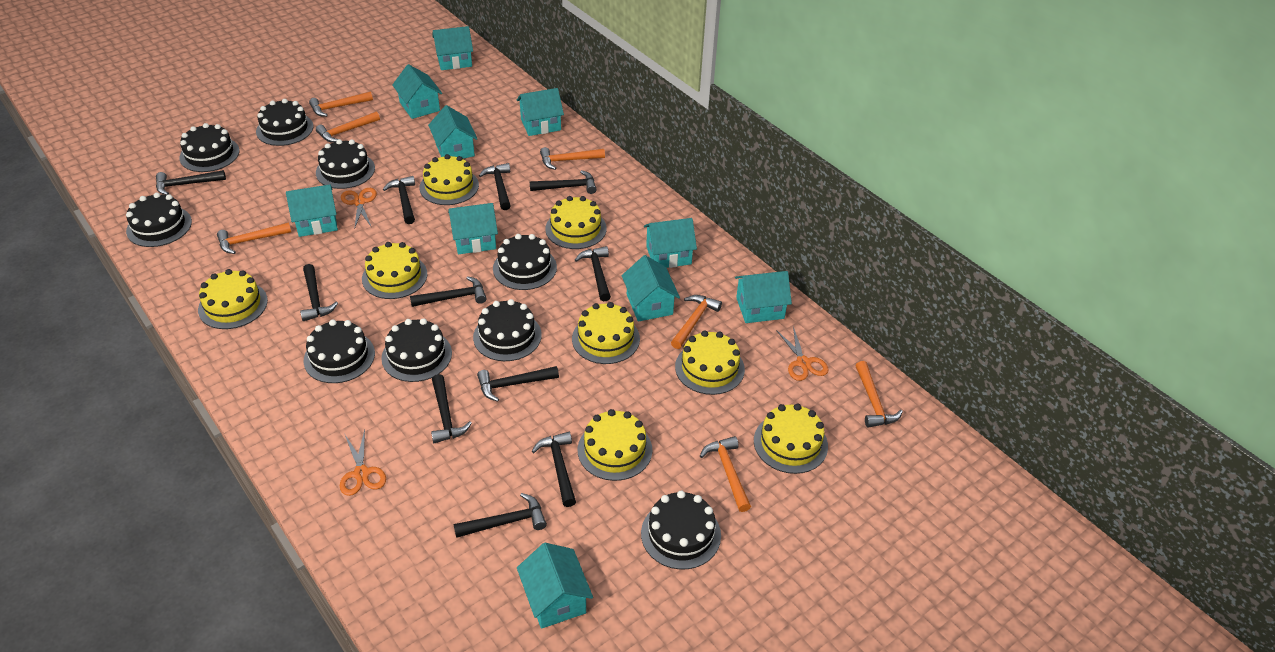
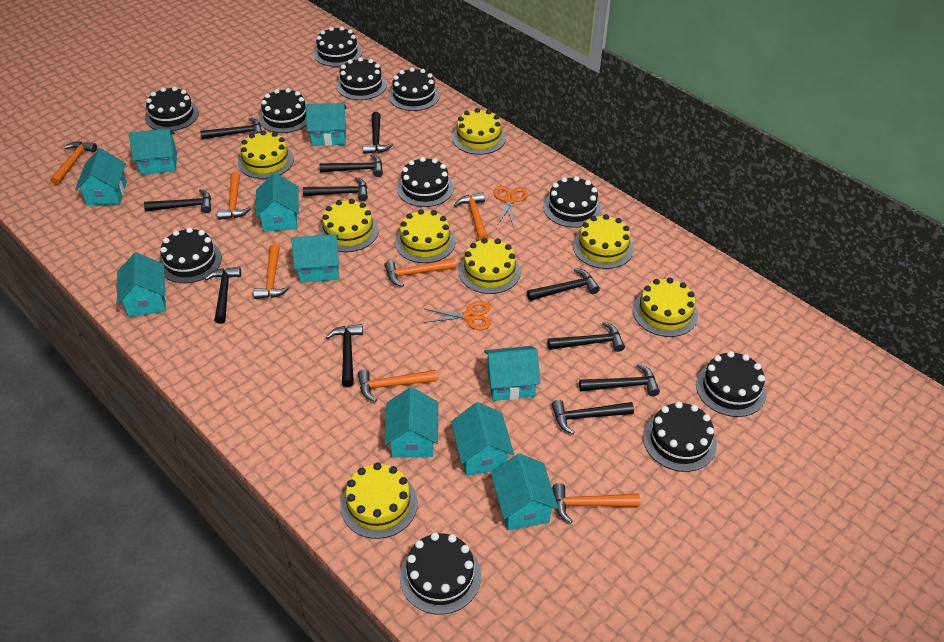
black cake: [126,193,192,247] [179,123,240,172] [256,99,313,146] [304,320,375,383] [316,139,375,189] [381,318,452,382] [473,299,542,361] [493,234,557,290] [641,491,721,569] = 9 -> [145,86,199,131] [159,227,222,283] [259,88,307,133] [313,26,362,67] [336,57,387,100] [388,67,440,111] [397,157,454,207] [400,532,481,615] [543,176,602,228] [643,401,717,472] [696,351,767,417] = 11
orange scissors: [340,430,386,496] [341,188,377,229] [776,326,829,381] = 3 -> [423,301,491,330] [494,186,527,225] = 2

